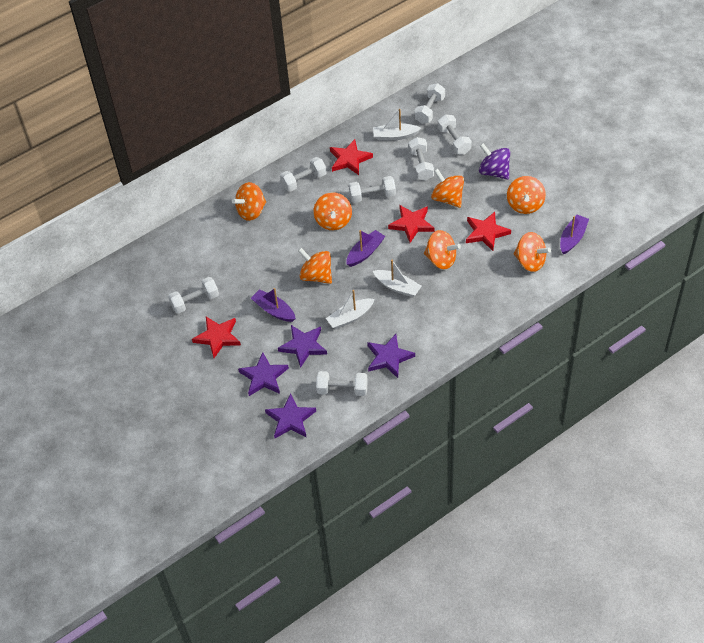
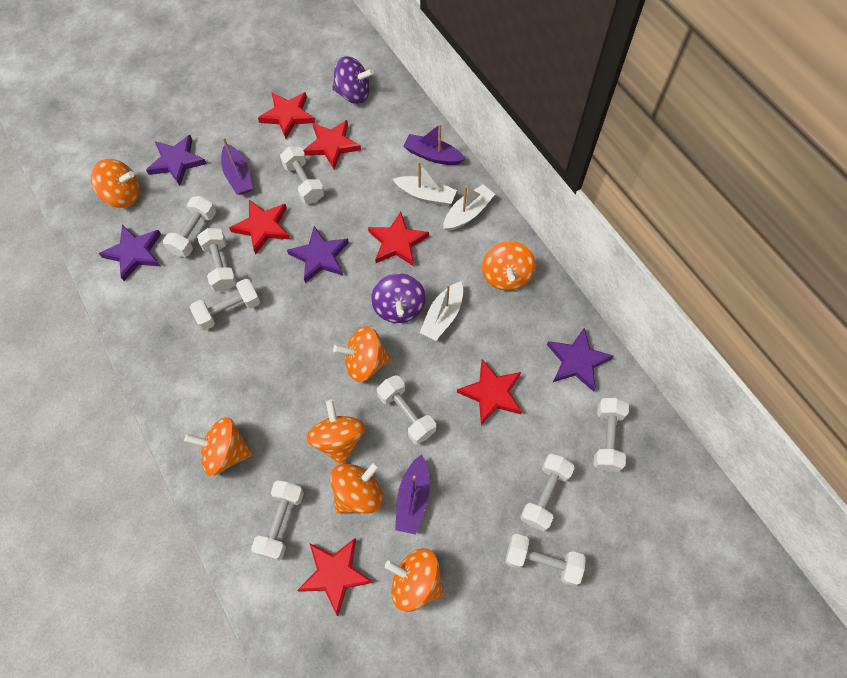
purple spinning top: [479,143,510,180] = 1 -> [332,56,374,104] [371,273,426,323] = 2
red star: [192,317,241,358] [330,139,373,175] [388,205,435,243] [466,212,511,251] = 4 -> [229,200,290,255] [258,92,315,139] [297,538,374,616] [303,120,361,169] [368,211,429,266] [457,359,522,425] = 6
white dumbbell: [168,277,219,314] [280,157,327,192] [316,371,368,396] [349,176,396,203] [409,137,434,181] [414,83,445,124] [438,115,472,155] = 7 -> [163,196,216,257] [190,279,260,330] [197,228,237,291] [251,480,304,561] [280,146,324,204] [377,375,436,445] [505,534,586,586] [520,454,575,531] [593,398,629,472] = 9

